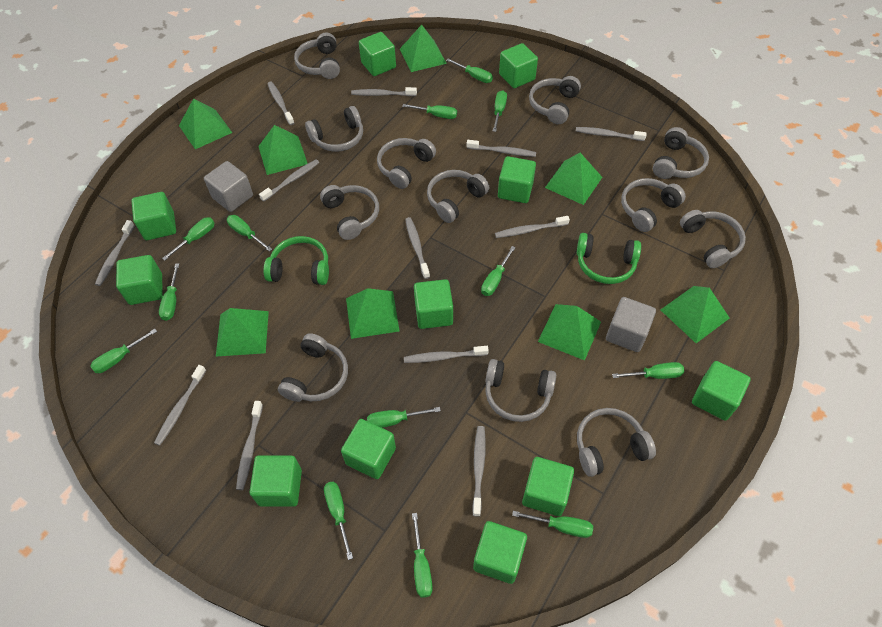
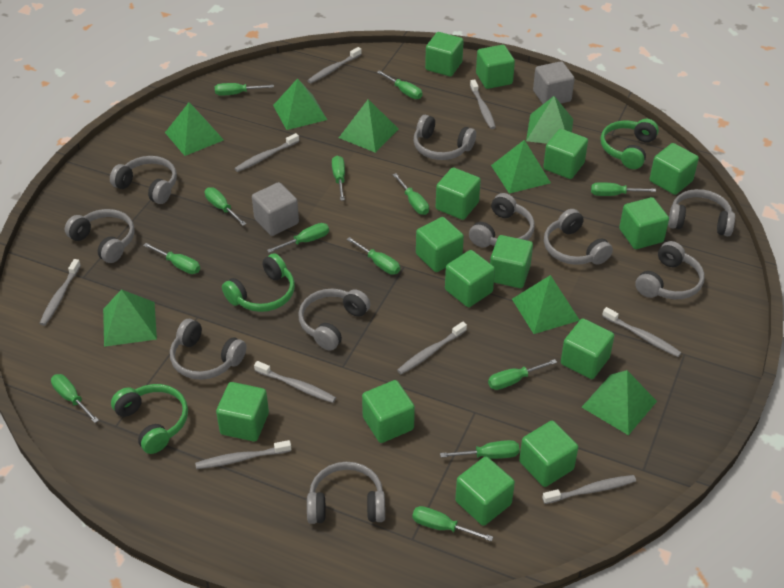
green cube: [116,255,163,305] [131,192,176,240] [250,455,302,507] [341,419,396,479] [359,32,396,76] [414,279,453,329] [473,521,527,584] [498,156,536,203] [499,43,538,88] [522,457,574,516] [692,361,751,421] = 11 -> [216,382,269,442] [362,380,415,443] [416,217,464,272] [425,32,464,76] [436,168,481,220] [445,250,495,307] [455,457,515,526] [476,45,515,89] [490,235,533,288] [519,421,578,487] [543,129,588,179] [561,318,614,379] [619,197,669,249] [650,143,699,195] = 14
green headphones: [264,236,329,285] [577,233,641,284] = 2 -> [111,384,188,454] [222,253,295,312] [600,119,659,169] = 3
grey headphones: [278,333,348,402] [294,33,340,79] [305,106,363,152] [320,185,379,240] [377,138,436,189] [427,170,489,223] [485,359,556,422] [529,76,581,124] [577,408,656,477] [621,178,686,232] [653,127,709,179] [680,210,746,268] = 12 -> [65,209,135,263] [110,156,177,204] [170,319,246,380] [298,289,370,351] [307,462,385,524] [414,115,476,160] [469,193,535,247] [544,209,613,265] [635,241,705,300] [668,189,735,236] = 10
grey toothbrush: [95,220,135,286] [154,365,206,446] [236,401,263,490] [259,159,319,202] [268,82,294,125] [351,87,417,96] [404,346,489,363] [405,217,430,279] [467,140,536,157] [472,426,486,517] [495,216,570,238] [576,127,647,141] = 12 -> [39,259,81,326] [195,440,291,469] [234,133,299,172] [254,361,336,403] [307,47,362,83] [397,322,467,375] [470,79,496,129] [542,475,636,504] [602,307,682,357] = 9

